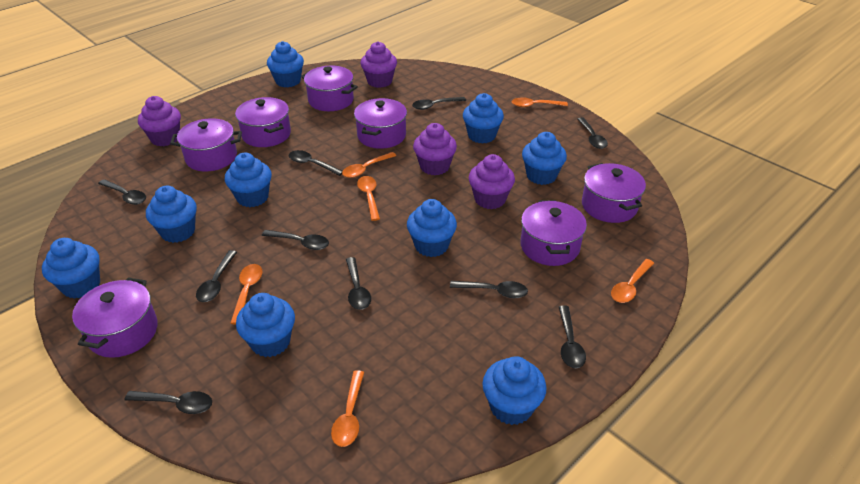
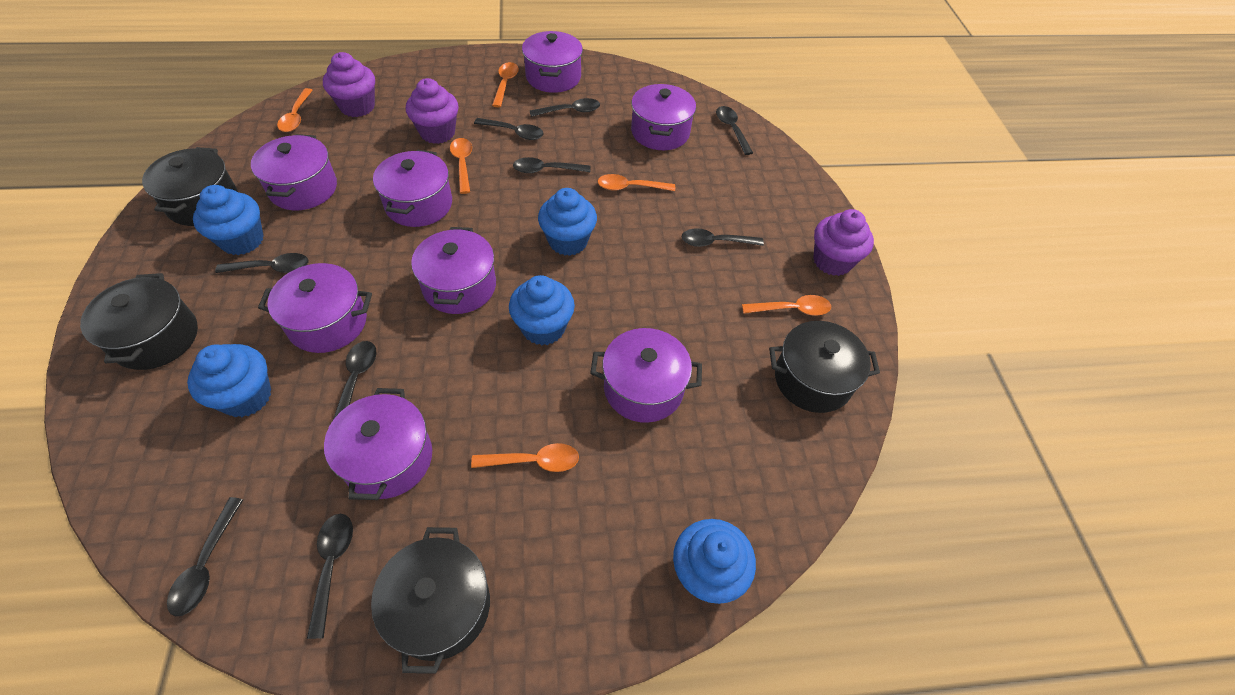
black pot: none = 0 -> [80,273,198,370] [142,147,238,226] [371,527,490,674] [769,321,880,413] = 4
black spoon: [98,179,146,205] [124,391,212,414] [196,250,237,302] [262,230,329,250] [289,150,343,176] [346,257,371,310] [412,97,466,110] [450,281,528,298] [559,305,586,368] [577,117,608,149] = 10 -> [167,497,243,616] [215,253,308,273] [307,514,353,639] [333,341,377,420] [474,118,544,140] [513,157,590,173] [530,98,600,117] [682,228,764,247] [716,106,753,155] = 9
blue cupcake: [42,238,100,299] [146,186,197,243] [225,153,272,207] [236,293,295,357] [267,41,304,87] [407,199,457,257] [463,93,504,144] [482,356,547,425] [522,132,567,185] = 9 -> [187,344,271,417] [193,185,264,255] [509,275,575,345] [538,188,597,256] [673,519,756,604] = 5
purple cupcake: [138,96,181,146] [360,42,397,88] [413,123,457,175] [469,154,515,209] = 4 -> [323,52,375,117] [406,78,459,144] [813,209,874,276] = 3
purple pot: [72,278,158,358] [170,118,242,171] [235,97,291,147] [301,65,358,111] [354,98,407,149] [520,200,587,266] [582,163,646,223] = 7 -> [251,134,337,210] [258,263,372,353] [324,388,432,500] [373,149,452,227] [411,227,496,314] [522,31,583,93] [590,328,702,423] [631,84,696,150] = 8

